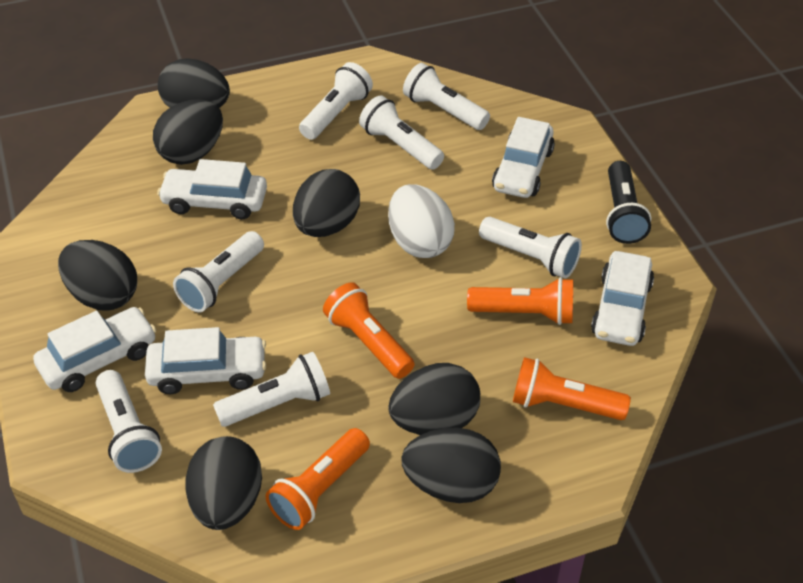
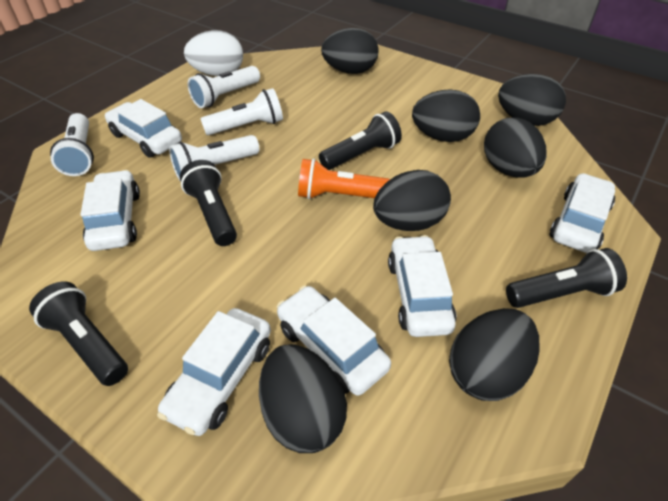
black flashlight: [606,161,651,244] = 1 -> [29,282,128,386] [180,160,237,246] [319,111,402,170] [506,248,627,308] = 4
orange flashlight: [265,428,370,530] [323,282,415,379] [467,277,573,325] [513,357,631,420] = 4 -> [298,158,390,199] = 1
white car: [33,307,156,392] [145,327,266,394] [157,159,267,219] [492,117,555,198] [591,251,654,346] = 5 -> [81,170,140,251] [105,99,182,158] [157,308,271,436] [276,285,391,396] [388,235,456,337] [550,173,615,253] = 6
white flashlight: [96,370,162,473] [173,231,264,312] [213,352,330,427] [299,62,373,140] [359,96,444,170] [403,63,490,130] [479,217,582,279] = 7 -> [50,113,94,176] [169,135,259,180] [187,66,260,108] [201,88,283,135] = 4

